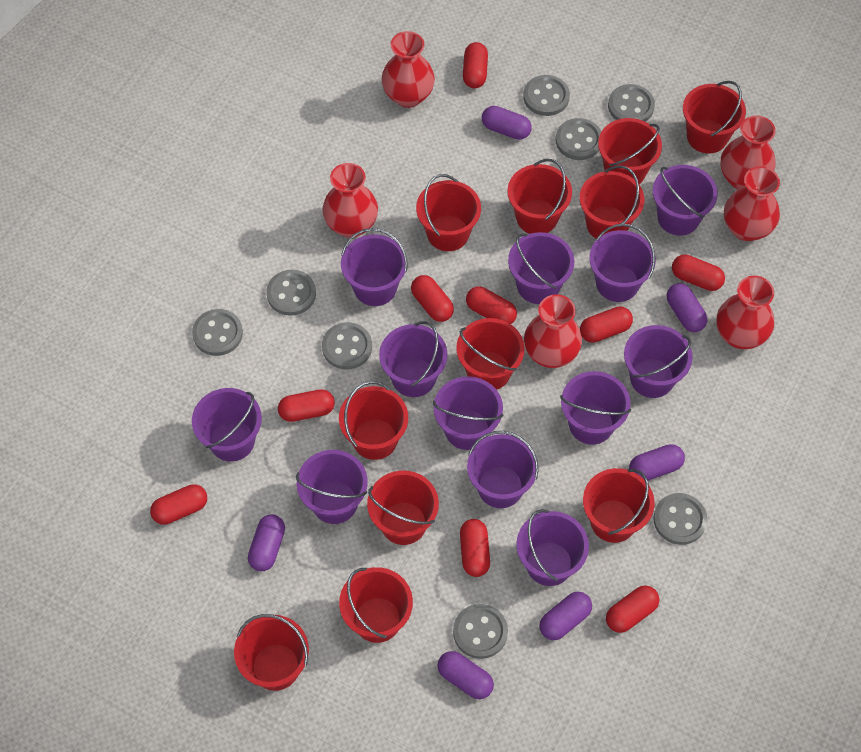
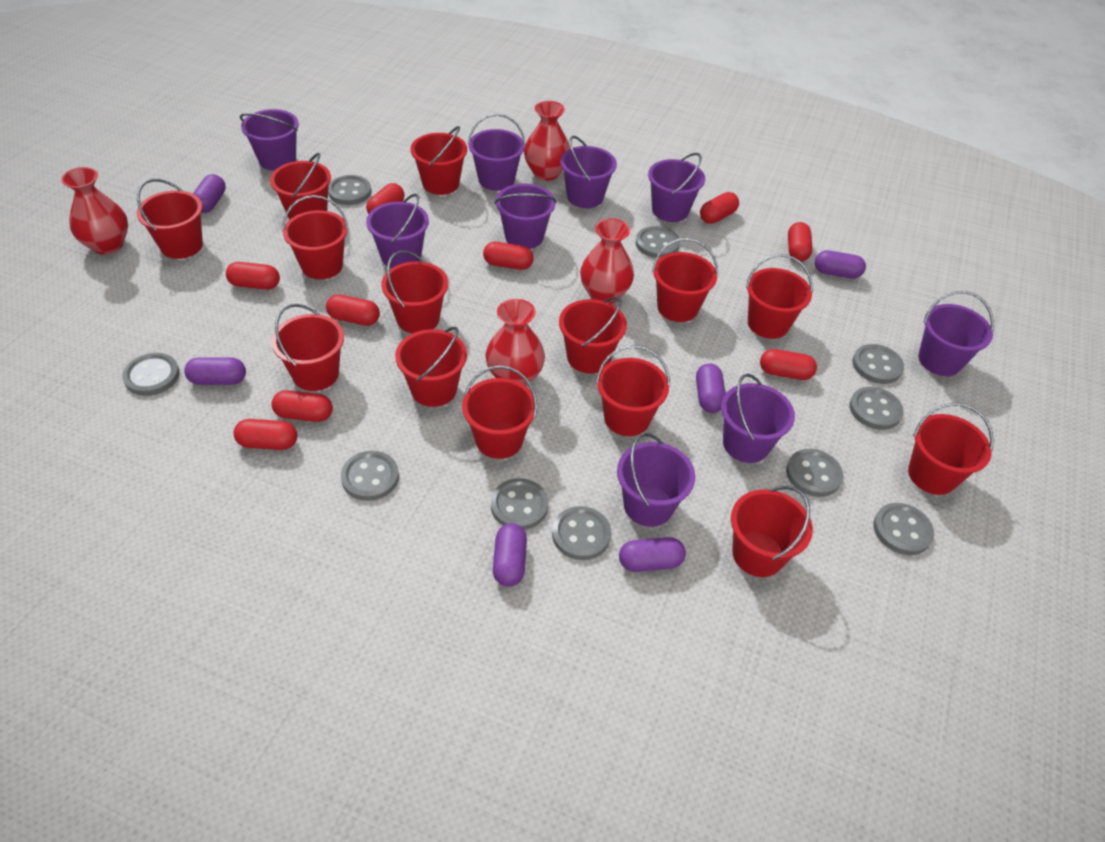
grey button: [192,309,243,356] [266,270,316,316] [322,322,372,370] [453,604,508,659] [523,75,570,116] [556,118,601,160] [608,84,655,122] [653,493,707,545] = 8 -> [122,353,180,396] [328,175,371,205] [341,451,399,501] [491,478,548,530] [552,506,611,560] [636,226,680,258] [786,449,843,497] [849,387,903,430] [852,344,904,384] [873,503,934,555] = 10
purple bucket: [192,388,262,462] [296,450,368,524] [341,228,408,306] [379,321,448,397] [433,376,504,450] [467,431,539,508] [508,232,574,304] [517,509,589,586] [560,371,631,445] [589,224,656,302] [624,325,693,398] [653,165,718,236] = 12 -> [240,109,299,171] [366,194,429,268] [468,114,526,191] [495,184,556,249] [560,136,617,208] [617,433,695,527] [648,153,705,222] [721,374,795,463] [918,291,994,376] = 9
red bucket: [234,614,309,691] [339,381,408,460] [339,567,413,643] [367,470,439,545] [416,174,481,251] [456,318,525,390] [507,159,572,234] [579,166,645,239] [583,468,655,543] [598,118,662,184] [683,81,746,154] = 11 -> [136,179,203,259] [270,153,331,220] [271,304,344,391] [282,195,349,279] [381,250,448,333] [395,327,467,407] [411,126,467,195] [462,366,537,459] [559,297,627,374] [596,345,670,436] [652,238,718,322] [731,486,813,577] [746,254,813,339] [908,403,994,495] = 14
red vase: [322,163,378,238] [381,31,435,108] [524,294,582,368] [717,276,774,349] [721,115,776,190] [724,166,780,241] = 6 -> [61,167,128,255] [485,299,545,386] [524,101,570,181] [580,218,634,304] = 4

